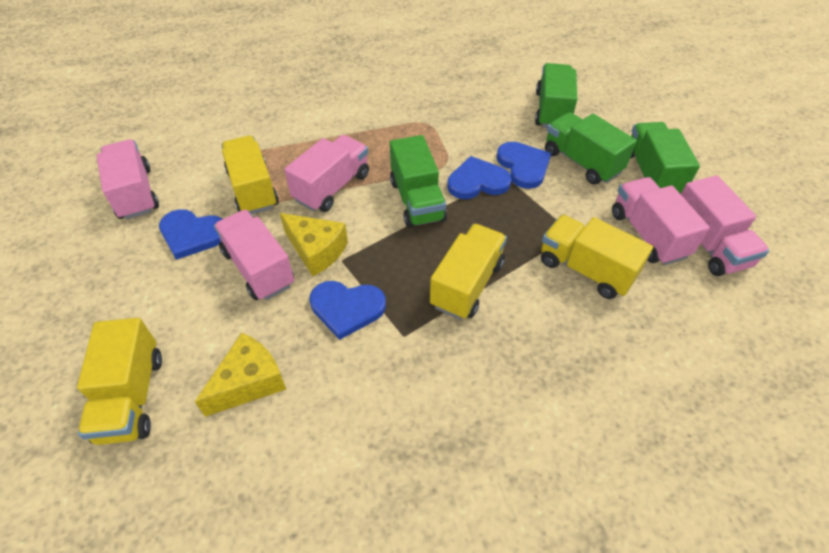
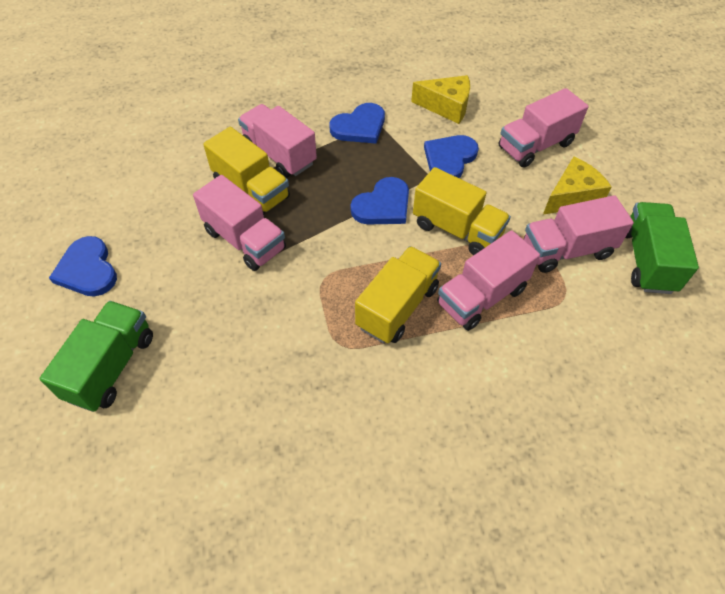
green truck: [390,135,447,228] [535,63,577,128] [545,112,637,185] [630,122,700,194] = 4 -> [39,301,153,412] [625,202,699,294] = 2
yellow truck: [77,318,162,445] [221,135,279,215] [430,224,507,320] [541,215,653,299] = 4 -> [203,127,290,215] [355,246,441,344] [413,167,511,255] = 3

